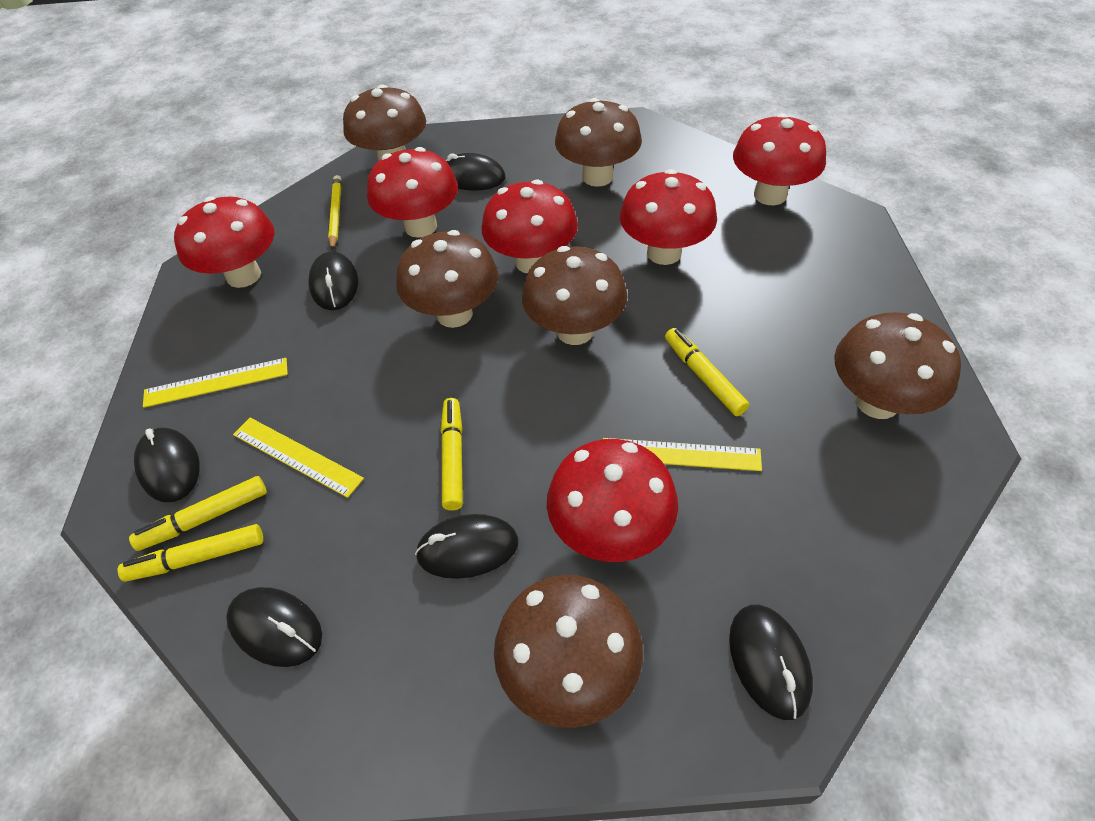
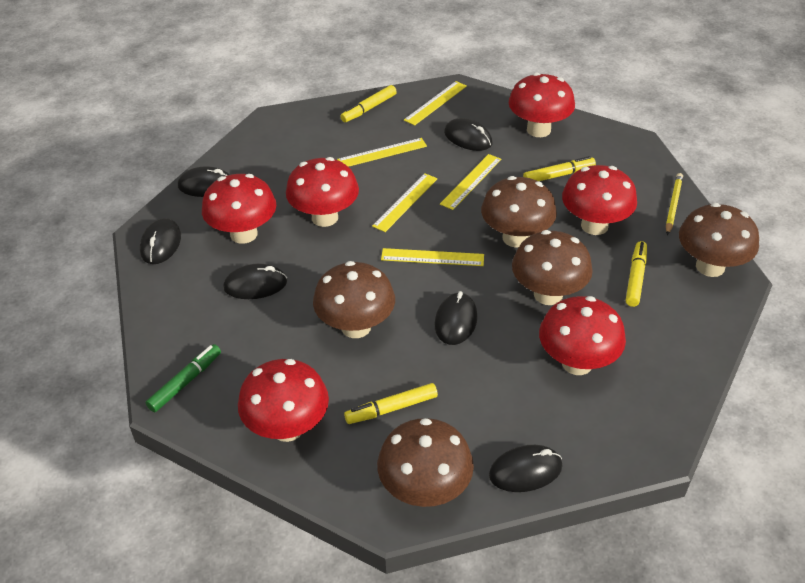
brown mushroom: [343,85,426,161] [396,230,498,328] [494,575,643,728] [522,246,628,345] [555,98,642,187] [834,312,961,419] = 6 -> [313,261,395,338] [377,418,474,507] [481,176,557,248] [512,230,593,305] [679,203,759,277] = 5
green marker: none = 0 -> [145,344,221,412] = 1
yellow ruler: [143,358,288,408] [233,418,364,498] [603,438,762,471] = 3 -> [337,138,427,167] [372,173,438,232] [381,248,484,266] [404,81,467,126] [440,154,501,210] = 5

